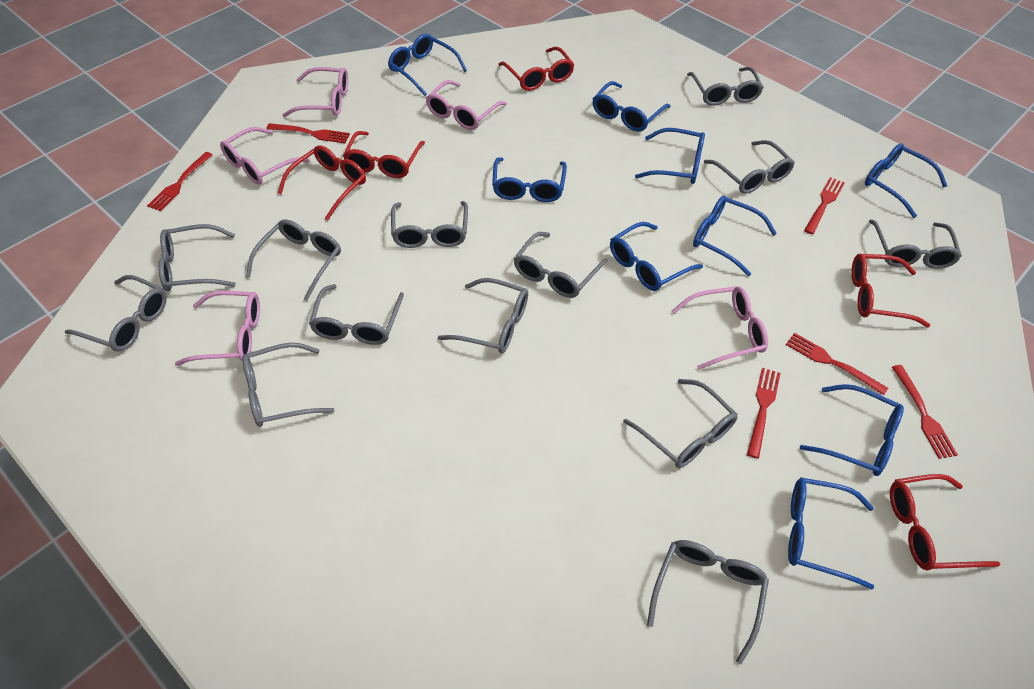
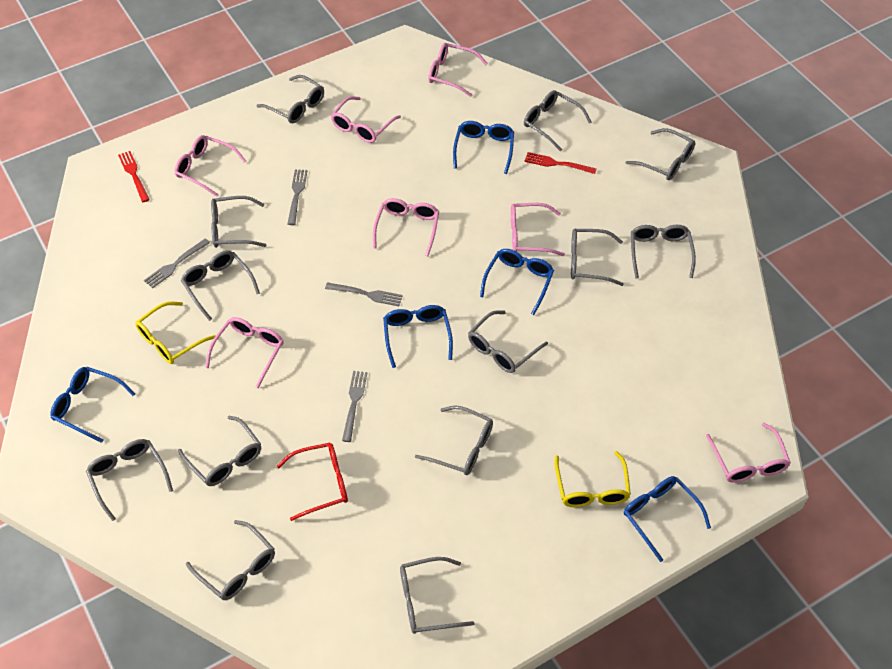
blue glasses: [388,34,467,96] [492,158,567,202] [593,81,671,132] [610,222,703,291] [635,128,705,184] [693,196,777,276] [788,477,874,589] [800,384,904,476] [865,143,947,218] = 9 -> [50,367,135,443] [383,305,453,368] [453,121,514,174] [480,249,554,315] [624,476,711,562] = 5
grey fork: none = 0 -> [144,239,210,289] [287,169,308,225] [325,282,403,306] [342,371,367,442] = 4
pink glasses: [175,291,260,366] [220,127,310,185] [282,67,348,117] [426,80,507,130] [672,286,768,370] = 5 -> [175,135,246,197] [205,317,284,388] [331,96,401,143] [373,198,439,257] [428,43,488,97] [511,203,565,256] [706,423,791,483] = 7
red fork: [147,152,213,211] [266,123,350,143] [747,368,781,459] [786,333,888,395] [804,177,845,234] [892,365,958,459] = 6 -> [118,151,150,202] [525,152,596,174] = 2
red glasses: [278,145,366,221] [343,131,425,178] [498,46,575,91] [851,254,930,328] [890,474,1000,571] = 5 -> [277,443,348,521] = 1
yellow glasses: none = 0 -> [135,302,216,364] [555,451,631,507] = 2

